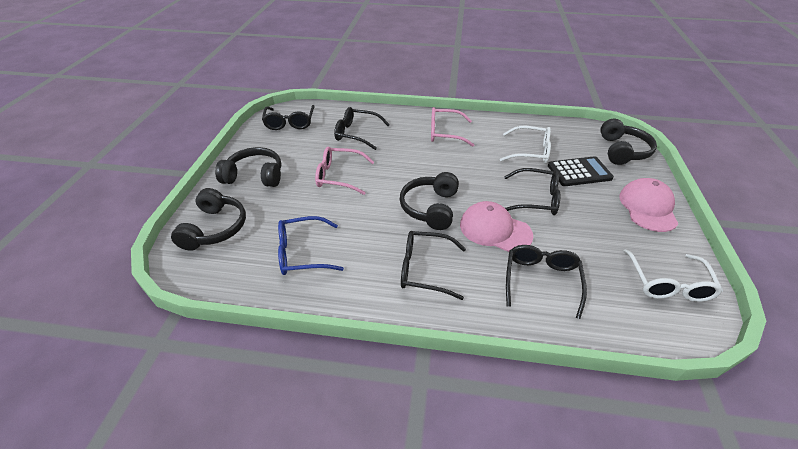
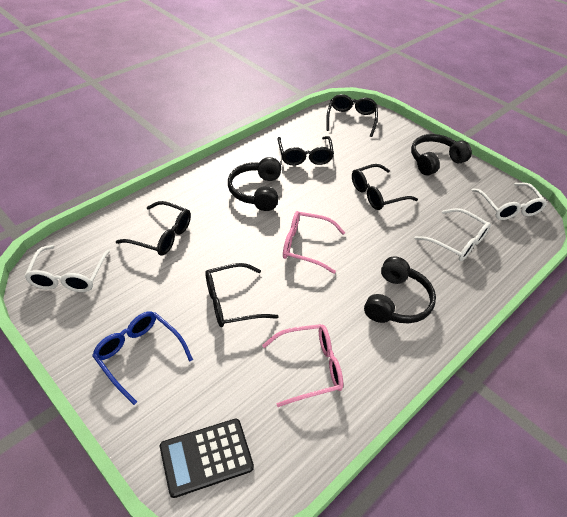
black headphones: [171,188,246,251] [215,147,281,187] [400,172,459,230] [600,119,657,165] = 4 -> [228,157,281,211] [364,256,436,323] [411,134,472,175] = 3
pink cap: [460,201,533,252] [619,178,678,232] = 2 -> none = 0
white glasses: [500,126,551,164] [623,249,723,302] = 2 -> [24,245,110,292] [414,208,491,261] [472,183,547,220] = 3

